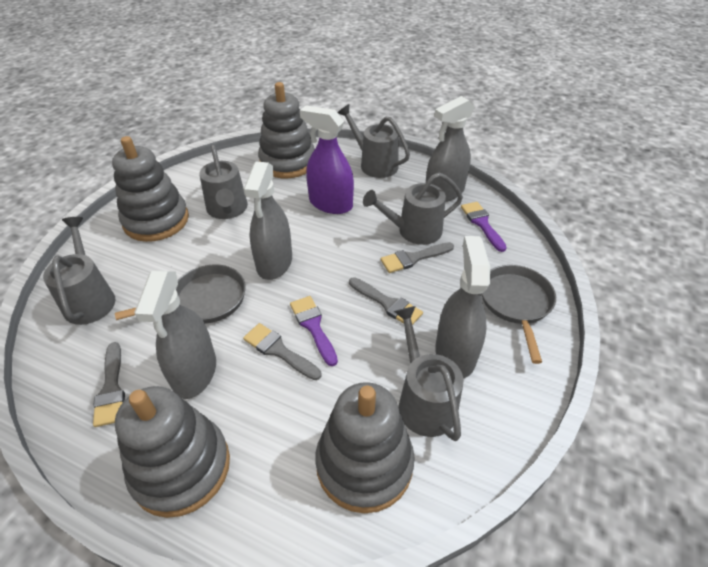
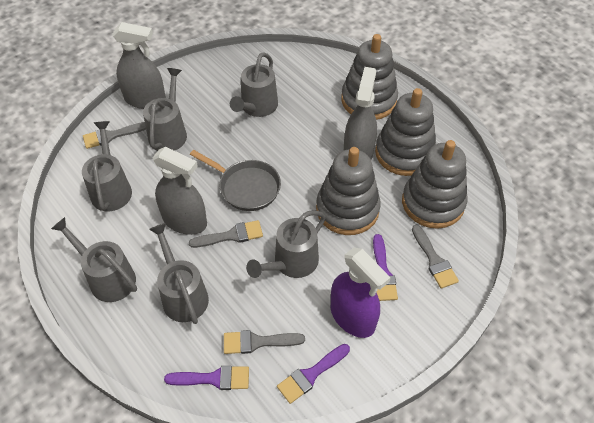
grey pan: [115,265,246,323] [481,265,556,364] = 2 -> [190,150,281,211] = 1
grey spray bottle: [134,271,216,399] [243,161,292,280] [426,96,474,202] [435,236,490,378] = 4 -> [112,22,166,109] [152,147,207,235] [344,67,377,160] = 3
grey watering can: [43,217,115,325] [199,145,248,219] [338,104,410,178] [363,173,463,245] [394,306,464,441] = 5 -> [51,217,137,302] [82,121,132,211] [143,68,187,151] [149,223,209,324] [230,52,278,117] [246,211,326,278] = 6
purple brush: [290,296,338,366] [461,202,507,252] = 2 -> [164,366,249,390] [277,344,350,404] [373,234,398,301] = 3

